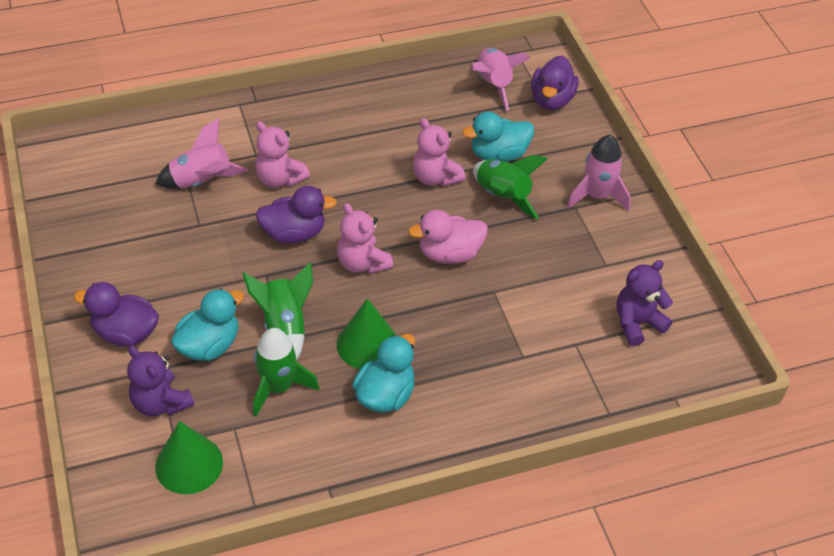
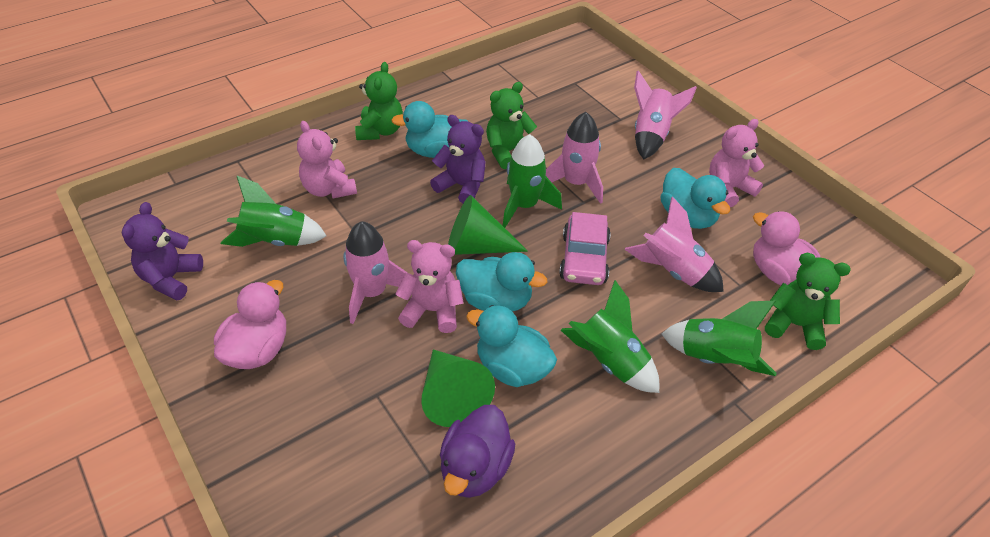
green rocket: [242,263,313,361] [253,328,319,417] [473,155,548,219] = 3 -> [221,176,326,247] [502,134,562,228] [561,280,659,393] [662,301,777,376] = 4
green teddy bear: none = 0 -> [355,62,403,140] [486,82,537,169] [765,253,851,350] = 3
pink car: none = 0 -> [559,212,611,285] = 1
pink duck: [408,210,488,264] = 1 -> [214,280,286,369] [753,211,821,285] = 2
pink rocket: [156,118,248,189] [471,48,531,110] [567,135,631,211] = 3 -> [343,221,406,324] [546,112,603,204] [624,196,724,292] [634,70,697,159] = 4
purple duck: [74,282,159,347] [255,186,337,244] [531,56,579,110] = 3 -> [440,405,515,498] = 1
turquoise duck: [171,289,244,361] [352,334,415,413] [462,111,534,162] = 3 -> [391,101,467,158] [456,252,548,311] [466,305,557,387] [661,168,730,229] = 4

